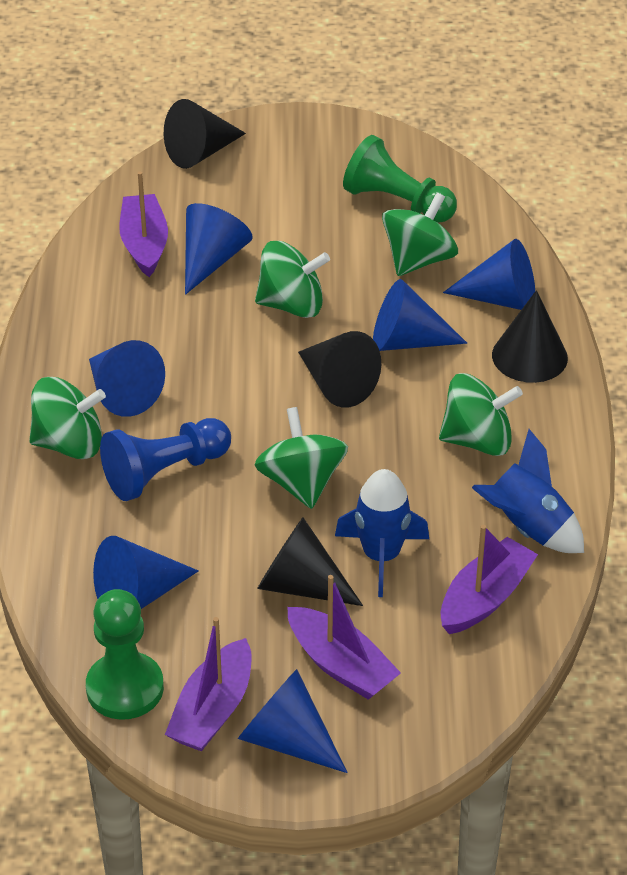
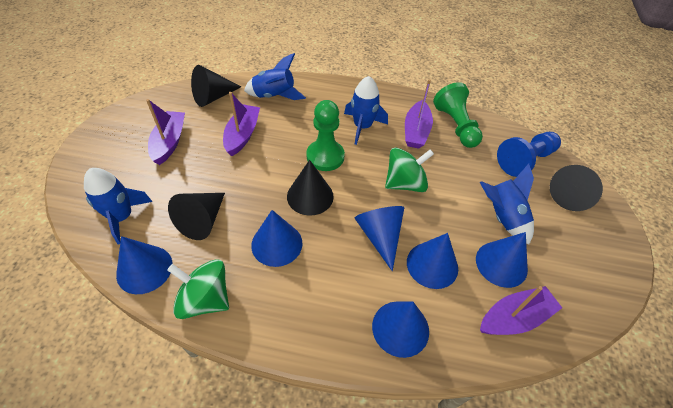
blue rocket: [335,469,429,597] [472,429,584,553] = 2 -> [84,168,153,245] [244,53,306,100] [344,76,388,145] [480,164,534,244] = 4
green spinning top: [29,377,106,459] [255,241,330,318] [255,407,348,509] [382,192,458,276] [439,373,523,456] = 5 -> [167,259,229,319] [385,148,434,192] = 2

